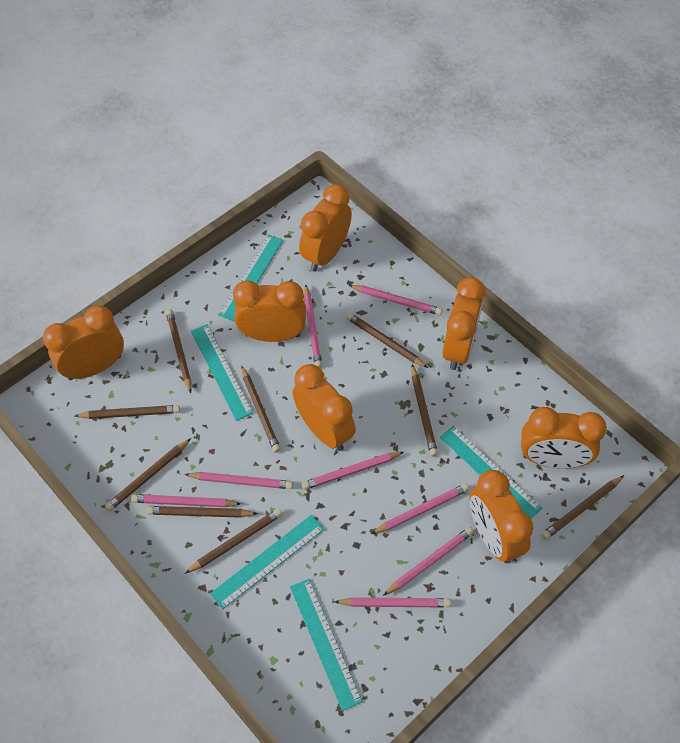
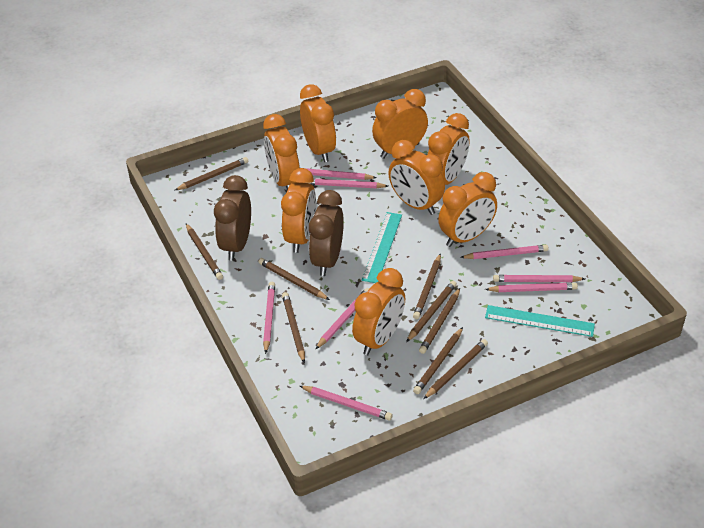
brown clock: none = 0 -> [214,175,251,261] [309,190,344,276] = 2
orange clock: [43,305,124,380] [233,280,306,342] [292,364,356,451] [299,184,352,272] [442,277,485,370] [470,470,533,563] [521,407,607,468] = 7 -> [263,114,300,190] [281,168,316,253] [300,84,336,162] [352,268,405,355] [372,89,428,159] [388,140,445,215] [428,113,470,185] [438,172,497,247] = 8
turquoise ruler: [191,324,253,421] [210,515,324,610] [218,234,283,321] [290,579,363,711] [440,426,542,519] = 5 -> [362,212,402,283] [485,305,595,337] = 2

